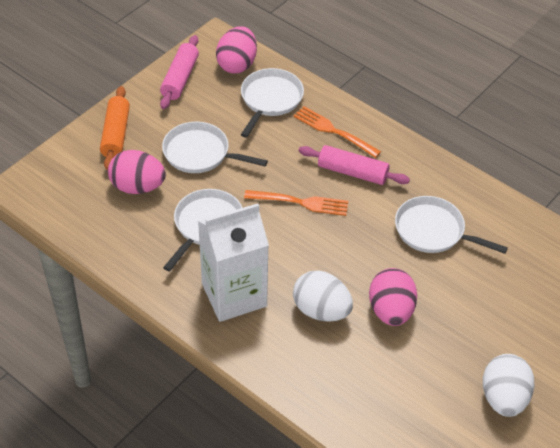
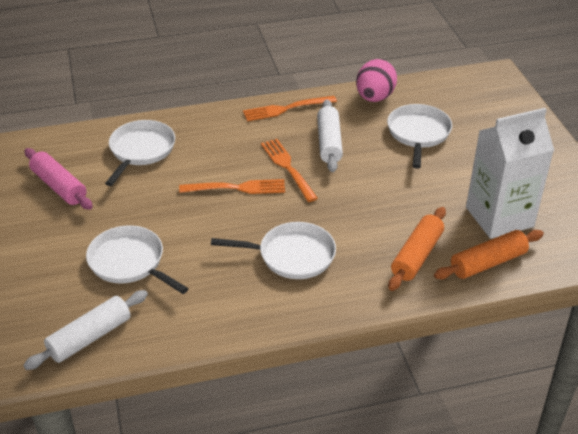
orange fork: [244,190,348,216] [293,106,381,158] = 2 -> [179,179,285,194] [243,96,337,121] [261,139,318,202] = 3
orange rolling pin: [100,86,130,170] = 1 -> [388,207,446,291] [434,230,544,279] = 2
pink egg: [108,150,166,194] [216,26,257,73] [369,268,417,326] = 3 -> [356,59,397,102] = 1
pink rolling pin: [160,35,199,109] [299,145,410,185] = 2 -> [24,148,93,210] = 1
white egg: [293,270,353,322] [483,354,534,417] = 2 -> none = 0
white rolling pin: none = 0 -> [23,290,148,370] [317,100,343,172] = 2

